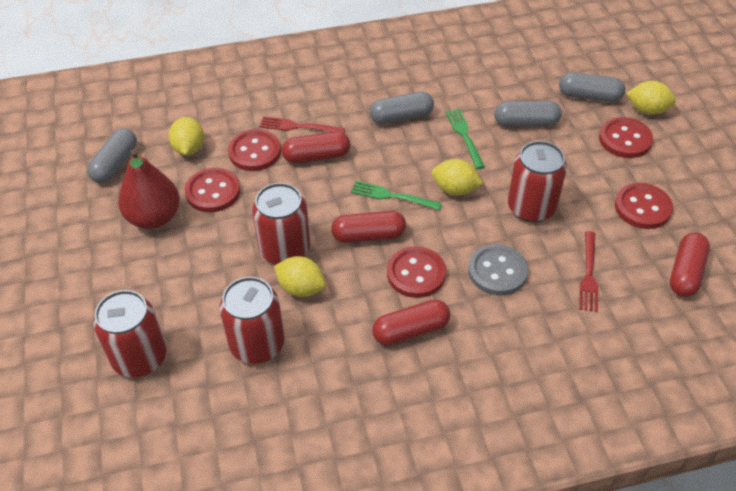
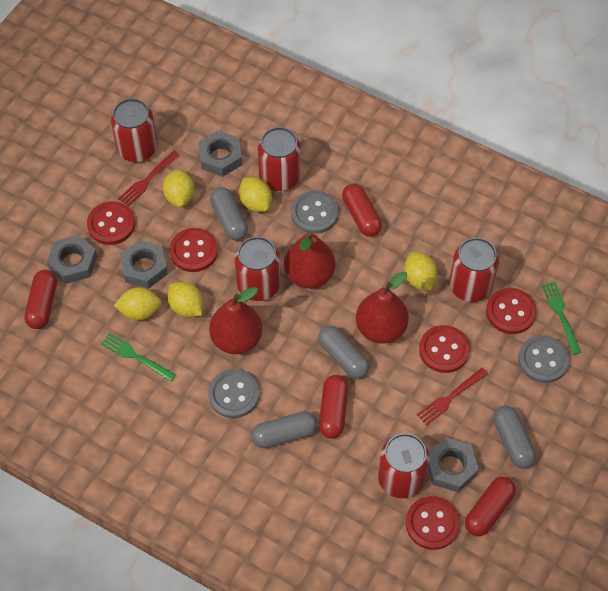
grey button: [468,244,528,295] = 1 -> [208,369,259,418] [291,191,338,234] [518,335,570,383] = 3
grey nut: none = 0 -> [47,235,97,284] [120,240,168,289] [198,130,242,177] [428,437,479,492] = 4
red can: [93,290,167,378] [220,277,285,364] [252,183,310,265] [508,141,567,222] = 4 -> [111,98,158,162] [235,236,280,301] [258,127,301,191] [378,433,429,498] [449,237,499,302] = 5
red pear: [118,149,180,229] = 1 -> [209,287,262,354] [284,232,336,289] [356,272,409,344] = 3
yellow lemon: [169,117,204,155] [274,256,326,297] [432,159,483,196] [626,81,676,115] = 4 -> [114,287,162,320] [163,169,194,207] [168,282,203,317] [239,177,272,212] [404,252,437,291] = 5

